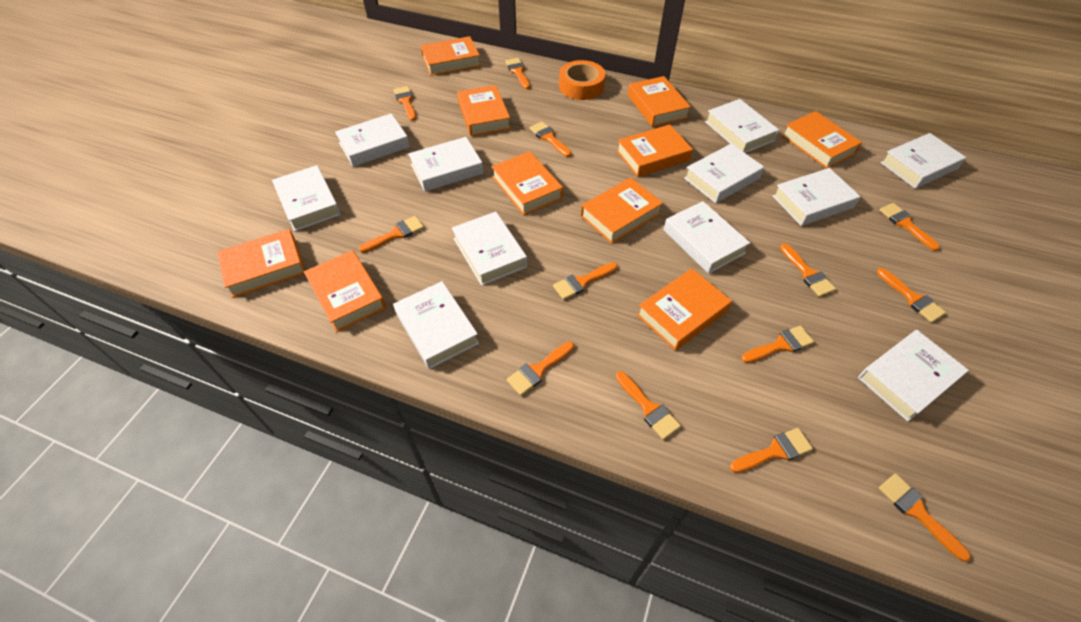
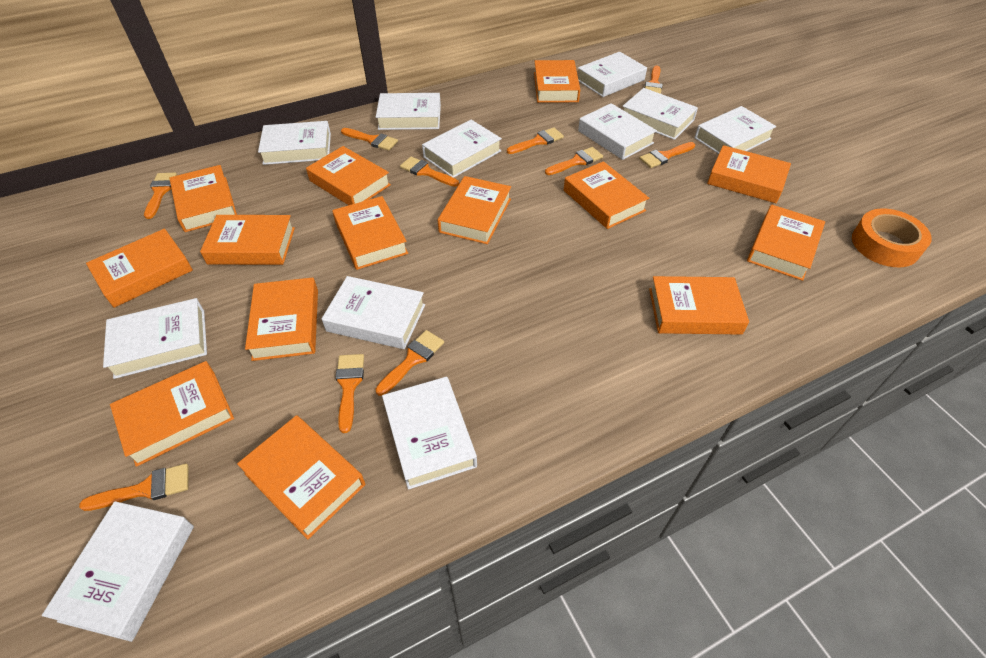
orange book: [217,229,305,298] [304,250,386,332] [420,36,481,76] [457,85,511,136] [491,151,563,215] [581,178,663,244] [616,124,693,177] [628,76,691,127] [637,268,732,351] [782,111,862,169] = 10 -> [86,229,193,308] [110,361,234,467] [169,165,237,232] [200,215,295,265] [237,415,365,539] [245,277,318,361] [306,146,391,205] [332,196,408,270] [438,176,511,244] [534,60,580,103] [564,161,649,229] [649,276,749,335] [707,145,791,203] [747,205,825,281] = 14
orange brush: [359,216,424,253] [394,86,416,121] [505,58,530,89] [507,341,574,396] [529,121,572,157] [553,262,618,300] [616,371,681,440] [730,428,813,473] [741,326,814,363] [780,243,836,297] [877,268,946,323] [879,203,940,251] [879,474,971,562] = 13 -> [79,463,188,511] [144,173,177,219] [336,354,364,433] [341,128,398,151] [376,330,444,396] [400,157,459,187] [507,128,564,154] [545,147,603,175] [639,142,695,168] [645,65,663,94] = 10

